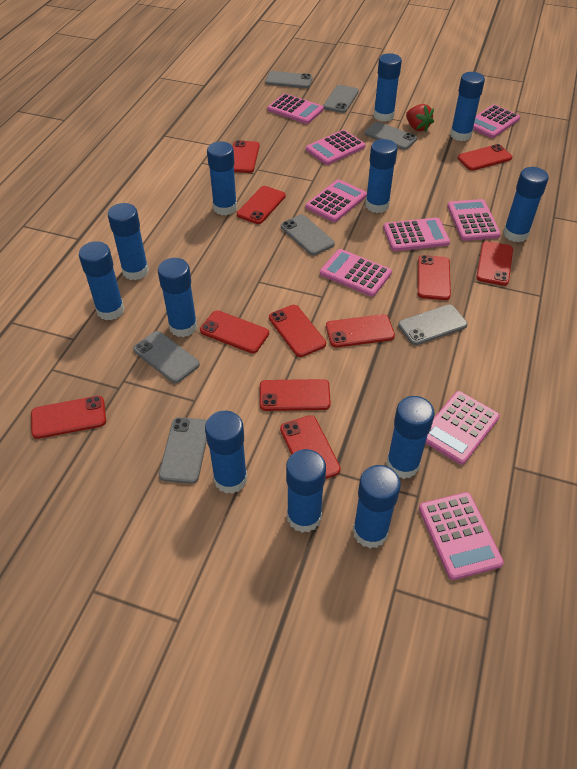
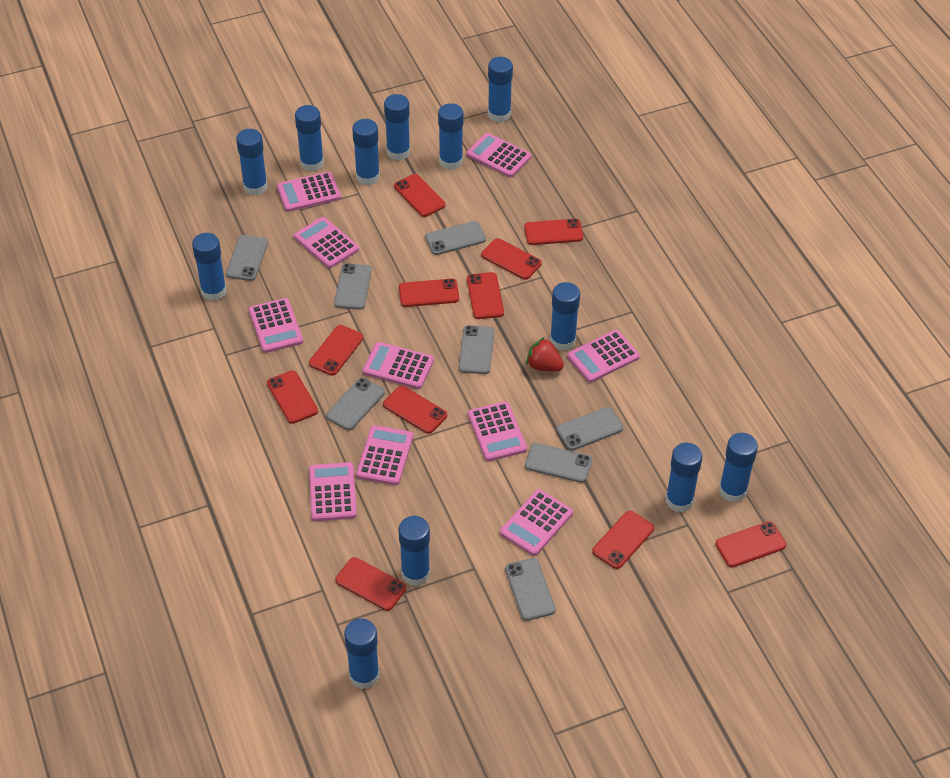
grey phone: [133,331,200,383] [159,417,207,484] [266,71,312,88] [281,215,335,255] [323,85,359,113] [364,122,417,150] [398,305,467,345] = 7 -> [226,235,268,281] [326,378,385,430] [334,263,372,310] [425,221,486,255] [458,325,494,374] [505,558,556,621] [525,443,592,483] [556,407,623,450] = 8
pink calculator: [267,93,324,124] [305,179,367,222] [306,130,366,165] [320,249,392,297] [383,217,450,251] [419,492,504,580] [426,391,500,465] [447,199,501,241] [473,104,520,138] = 9 -> [249,298,303,353] [277,172,341,212] [294,217,359,268] [309,462,357,521] [356,425,413,485] [363,342,434,389] [466,133,531,177] [468,401,527,461] [500,489,573,556] [567,330,640,383] = 10

